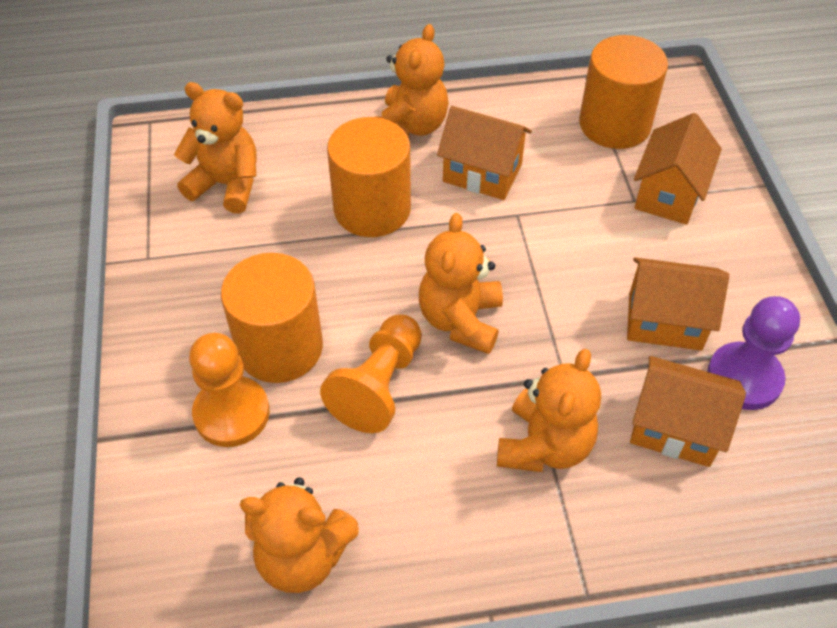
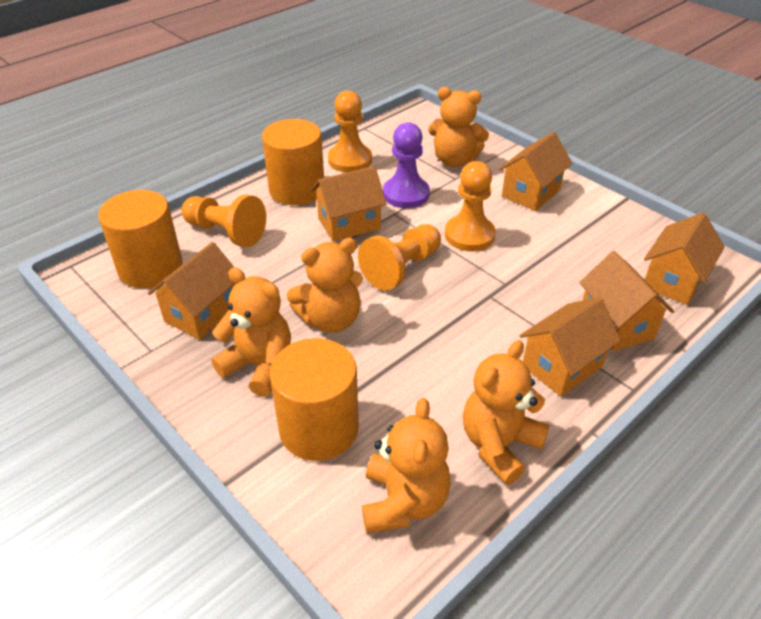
orange house: [437,106,532,200] [627,257,729,351] [630,356,746,467] [634,113,722,225] = 4 -> [148,242,235,340] [311,166,386,242] [499,132,573,211] [519,297,621,397] [579,251,674,351] [644,213,725,305] = 6
orange pawn: [189,333,270,447] [320,314,422,433] = 2 -> [181,195,266,247] [328,91,372,172] [358,224,441,291] [445,161,496,251] = 4

